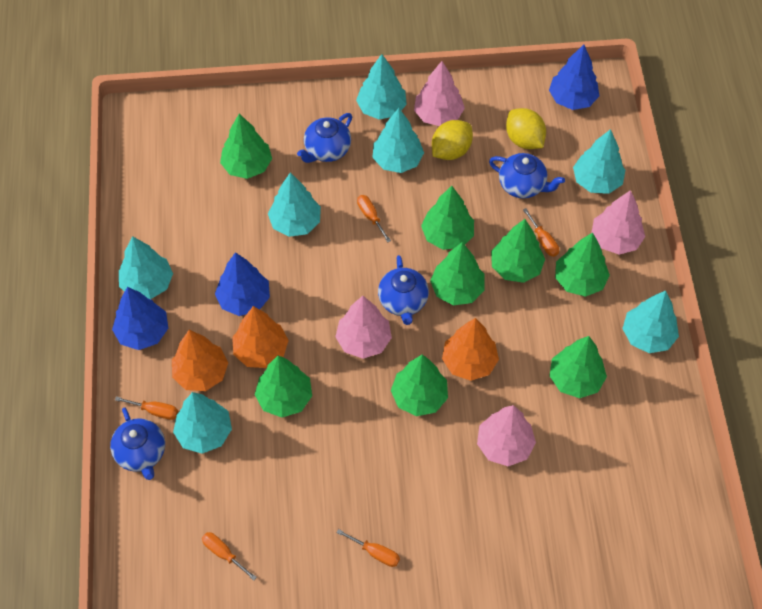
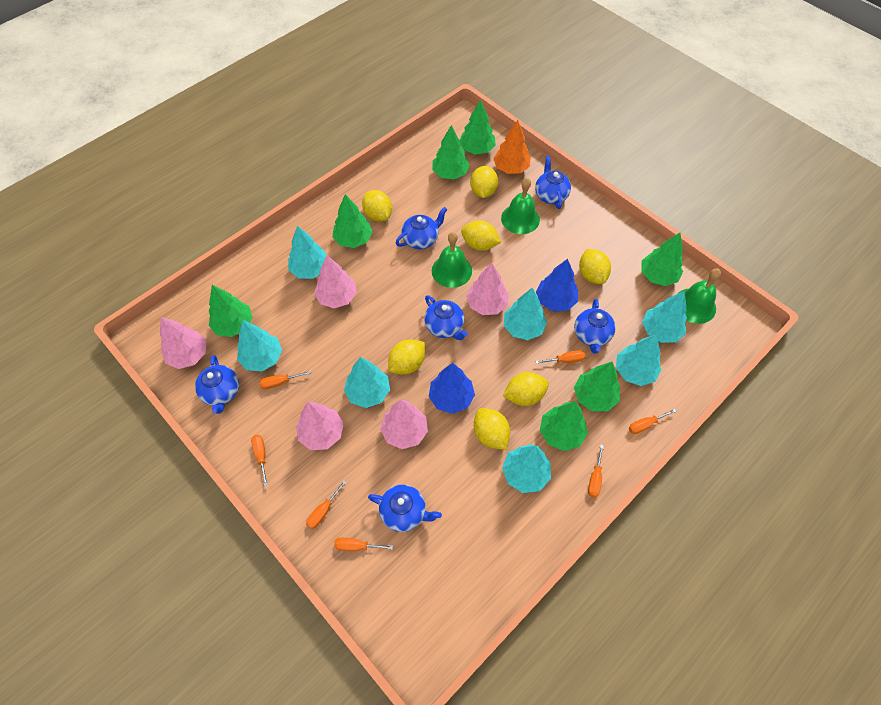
blue teapot: [110,407,165,480] [297,113,352,163] [378,255,429,325] [489,153,565,198] = 4 -> [195,355,239,414] [368,485,442,532] [396,207,447,249] [424,295,468,340] [535,155,571,209] [574,299,616,354] = 6
blue tree: [112,287,168,350] [215,252,270,316] [549,44,599,110] = 3 -> [429,363,475,414] [536,259,578,311] = 2
green bell: none = 0 -> [432,232,472,288] [501,178,540,234] [679,268,721,324] = 3
green tree: [220,114,272,179] [255,355,312,418] [391,355,448,416] [421,186,474,250] [430,242,485,305] [491,219,545,283] [549,336,607,398] [555,233,610,297] = 8 -> [209,285,253,337] [332,194,373,248] [433,125,470,179] [459,100,496,155] [540,401,588,451] [574,362,620,411] [641,233,683,286] = 7
orange screwdriver: [115,396,178,420] [202,532,257,581] [336,529,400,567] [357,195,391,243] [523,208,559,257] = 5 -> [251,435,268,487] [259,370,311,389] [306,480,347,529] [334,538,393,551] [535,350,586,364] [588,445,604,498] [629,409,677,434] = 7
orange tree: [172,330,228,391] [232,306,289,368] [442,318,499,381] = 3 -> [493,120,531,174] = 1
pink tree: [335,296,392,359] [414,61,465,126] [477,405,536,467] [591,190,645,255] = 4 -> [160,317,206,369] [296,401,344,450] [314,255,357,308] [380,400,428,449] [466,263,508,315] = 5
yellow lemon: [432,120,473,160] [506,108,546,149] = 2 -> [362,190,392,222] [388,339,425,375] [461,220,501,251] [470,166,498,198] [474,408,510,450] [503,372,549,406] [579,249,611,284] = 7

